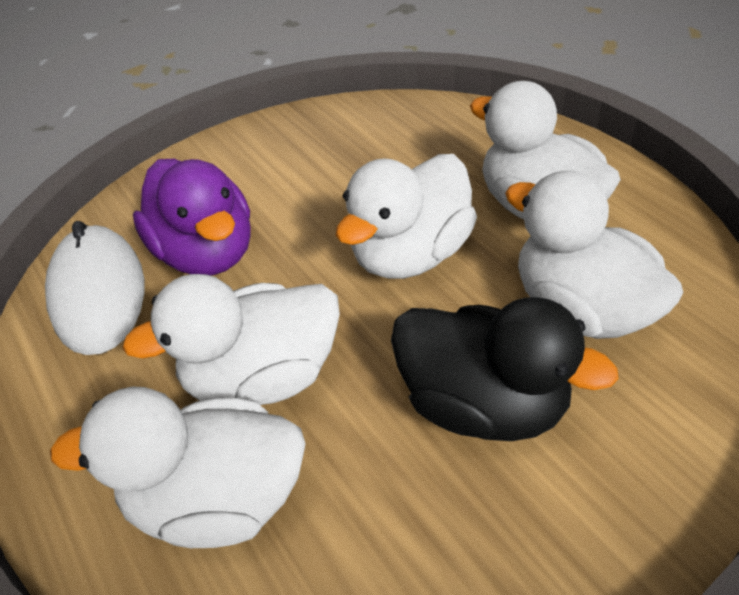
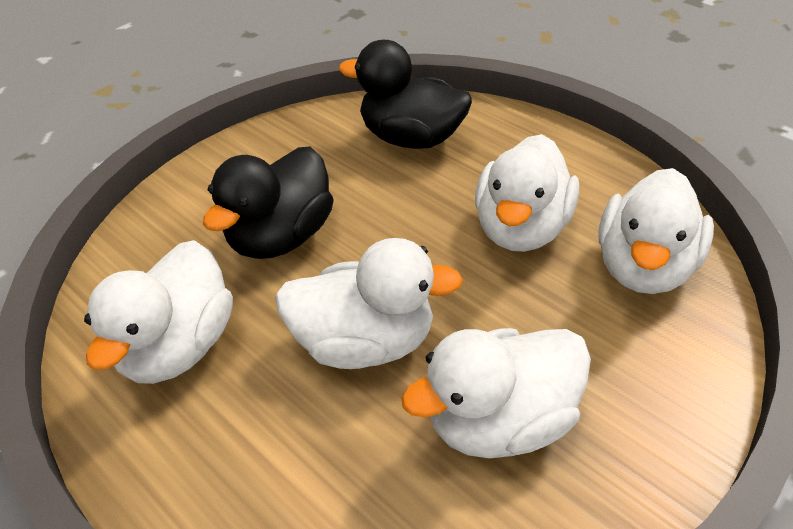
black duck: [391,297,619,441] = 1 -> [203,146,333,259] [339,40,472,149] = 2
purple duck: [133,159,251,276] = 1 -> none = 0
white mouse: [45,221,144,355] = 1 -> none = 0

